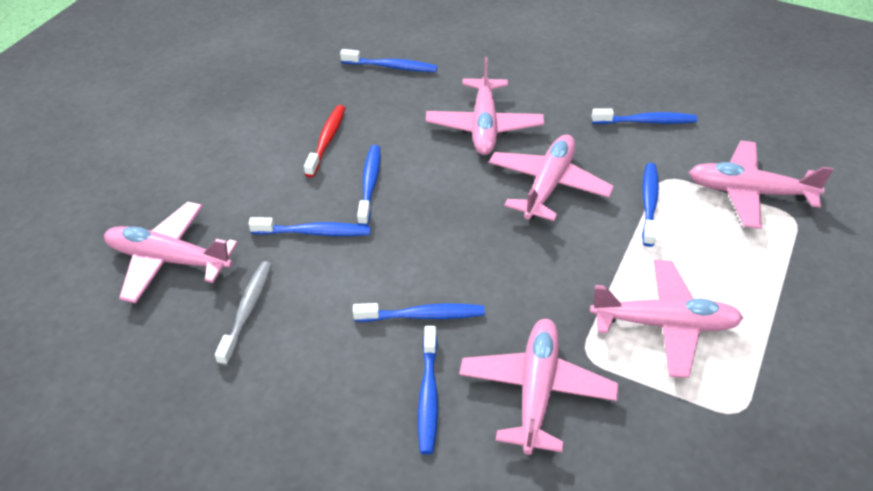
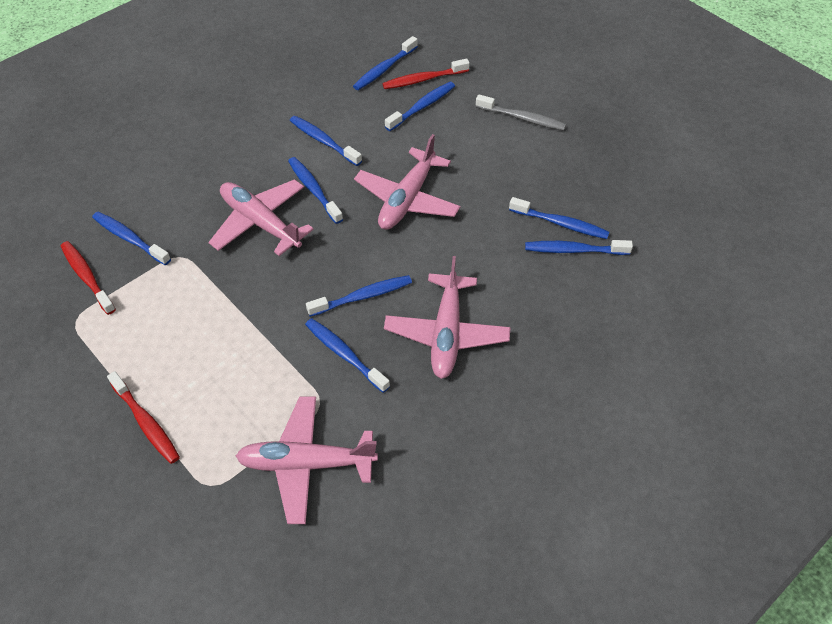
blue toothbrush: [249,217,370,236] [340,49,437,72] [353,303,485,322] [357,145,380,226] [418,326,438,455] [592,108,697,124] [642,163,659,247] = 7 -> [92,212,171,265] [288,157,343,224] [290,116,362,166] [305,318,390,393] [306,275,412,317] [353,36,418,90] [385,82,455,131] [509,197,609,239] [525,240,633,255] = 9
pink plane: [104,202,238,303] [426,57,544,155] [459,319,618,455] [489,135,614,221] [590,260,743,378] [688,140,833,229] = 6 -> [209,179,314,256] [236,396,378,524] [354,134,461,230] [384,256,511,379] = 4
red toothbrush: [304,105,345,177] = 1 -> [61,241,116,315] [107,371,180,464] [382,59,470,89] = 3

